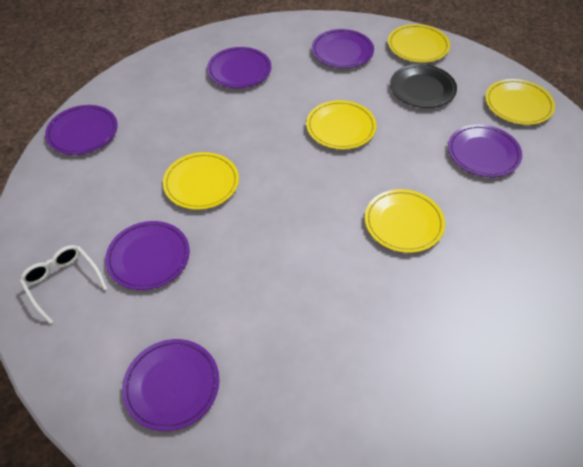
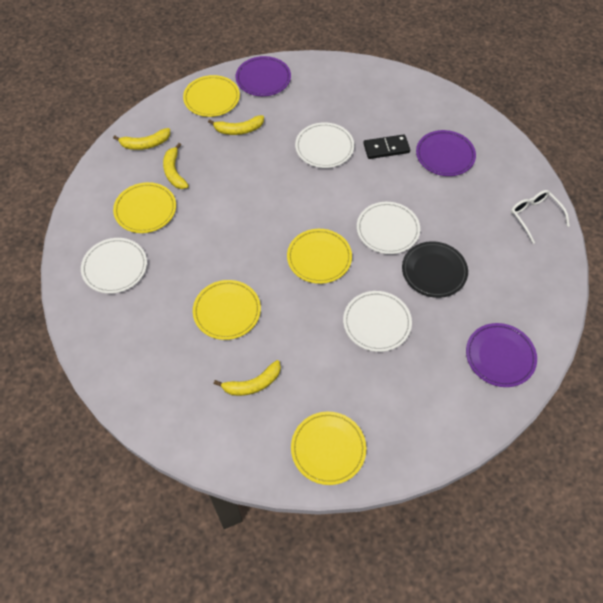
black domino: none = 0 -> [363,134,410,159] = 1
purple plate: [45,105,118,155] [105,221,190,290] [122,339,219,431] [207,47,271,88] [312,29,374,68] [448,124,522,177] = 6 -> [236,56,291,96] [416,130,476,176] [466,323,537,387] = 3
white plate: none = 0 -> [81,238,147,294] [295,122,354,168] [343,291,412,352] [357,202,420,254] = 4
yellow banana: none = 0 -> [113,128,170,150] [163,143,189,189] [208,115,264,135] [214,360,281,396] = 4

